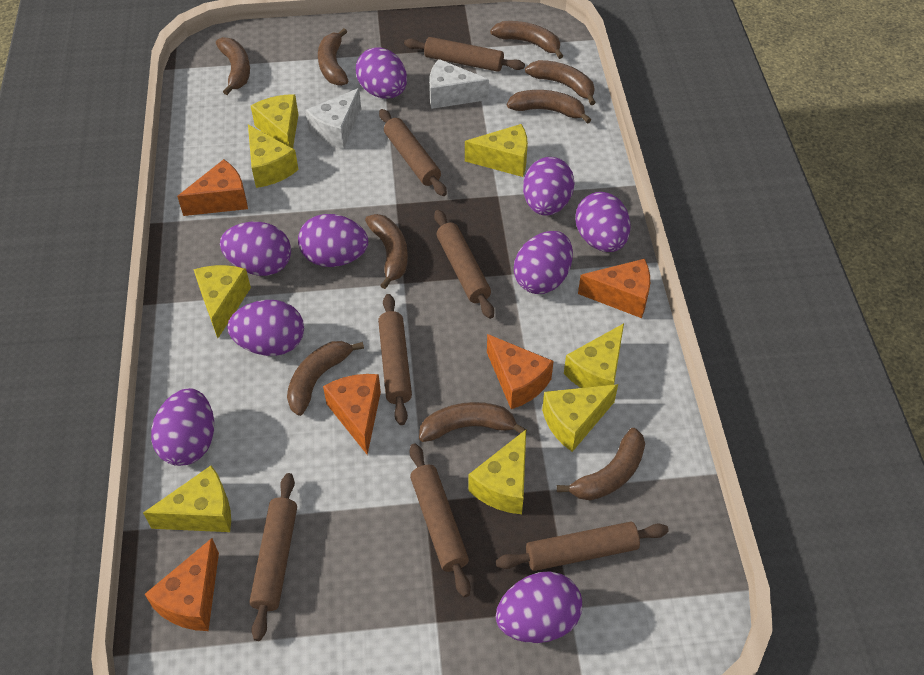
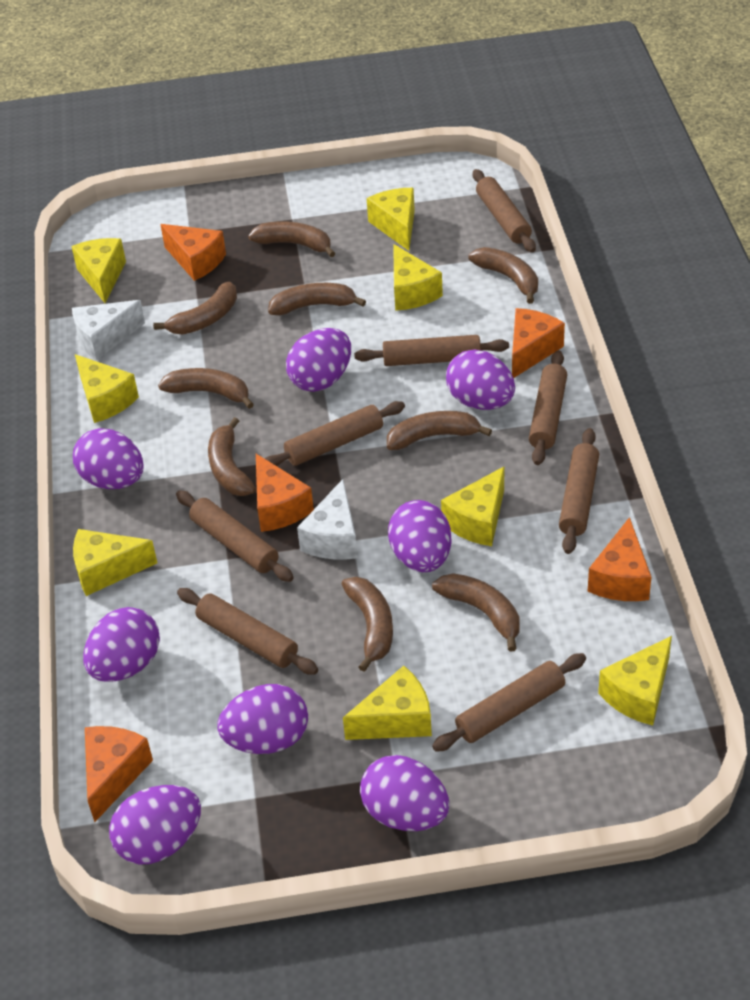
brown rolling pin: [249,473,297,641] [378,294,412,425] [379,109,447,196] [404,37,525,72] [409,443,471,597] [434,210,494,319] [496,522,669,571] = 7 -> [176,490,294,582] [177,588,318,675] [265,401,405,466] [354,335,509,366] [432,653,586,752] [473,169,536,252] [529,350,567,465] [559,428,599,554] = 8
purple egg: [151,388,214,466] [220,222,291,276] [227,300,304,356] [298,214,368,267] [356,47,407,99] [496,571,582,643] [514,231,573,294] [523,157,575,216] [575,192,631,252] = 9 -> [73,428,144,489] [83,607,160,682] [109,785,201,865] [217,684,308,754] [286,328,351,392] [360,755,449,831] [388,500,452,572] [446,349,515,410] = 8

